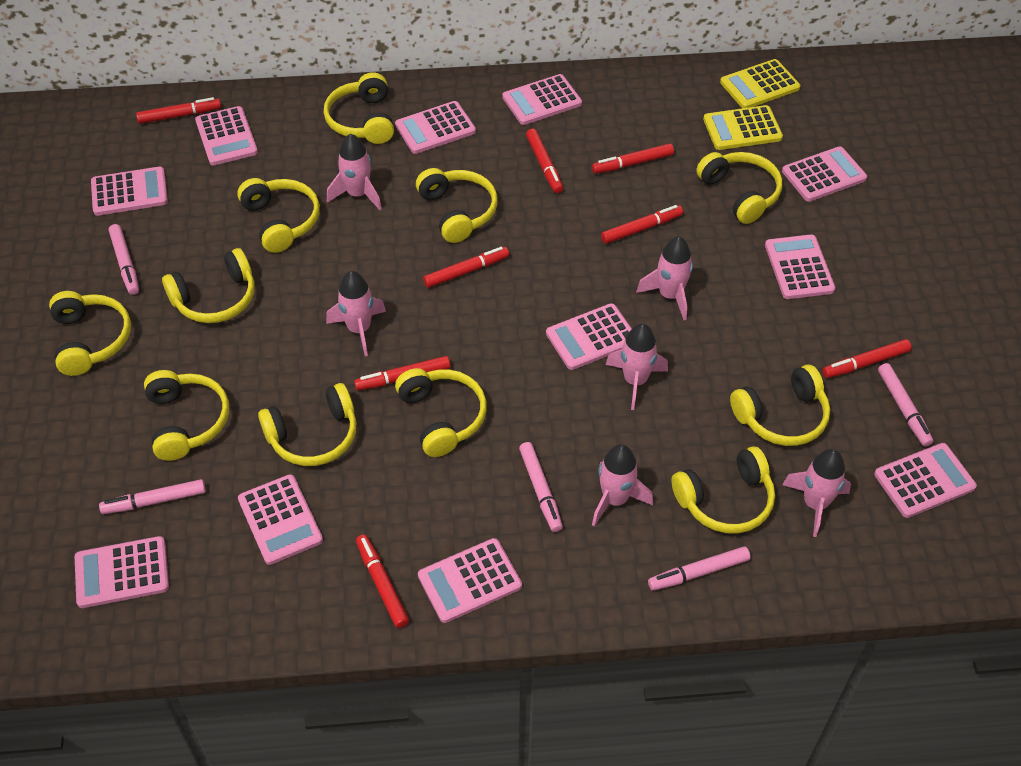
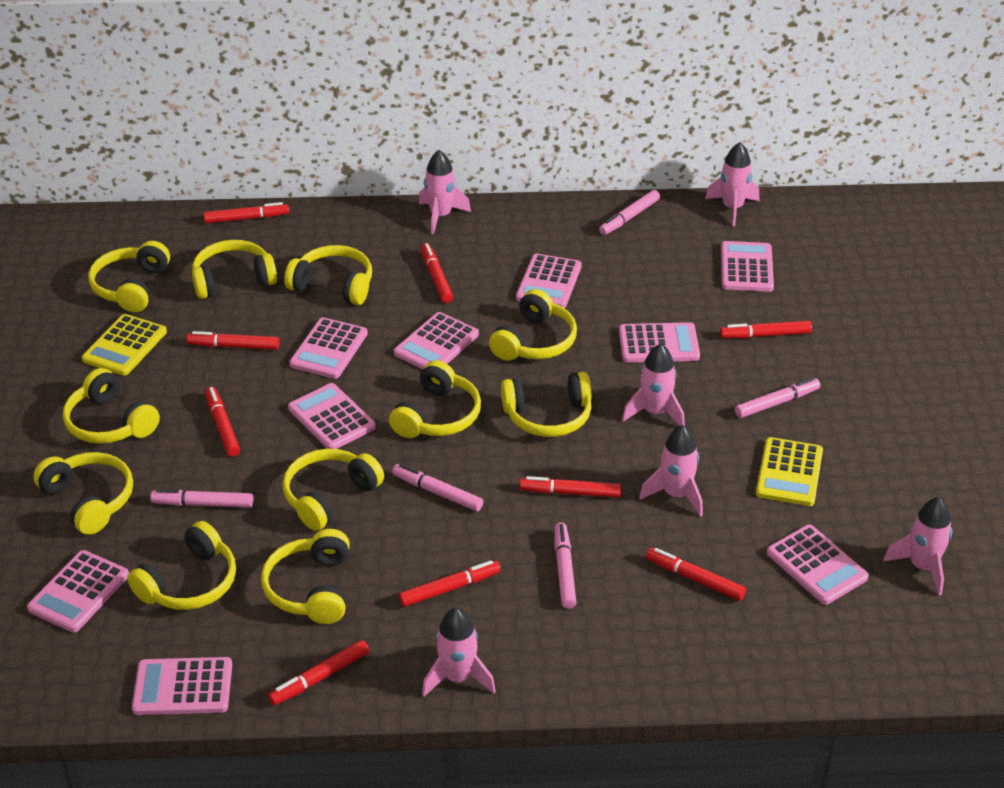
pink calculator: [75,536,169,608] [91,167,168,216] [195,106,258,165] [238,474,323,565] [395,101,476,154] [418,538,522,623] [502,74,582,125] [546,303,632,370] [765,234,835,299] [782,146,867,202] [874,443,977,518] = 11 -> [27,550,129,633] [132,657,232,715] [288,383,376,449] [289,317,368,379] [394,312,479,369] [516,254,582,308] [619,322,700,363] [721,241,774,292] [767,524,868,605] = 9
red marker: [136,97,221,124] [354,356,450,390] [356,535,409,628] [423,247,509,288] [526,129,563,193] [592,143,674,174] [601,205,683,244] [822,339,912,378] = 8 -> [186,331,279,350] [204,202,289,224] [205,387,240,457] [268,640,369,705] [399,560,501,607] [421,243,453,303] [519,476,621,498] [646,548,746,601] [720,321,812,338] = 9

